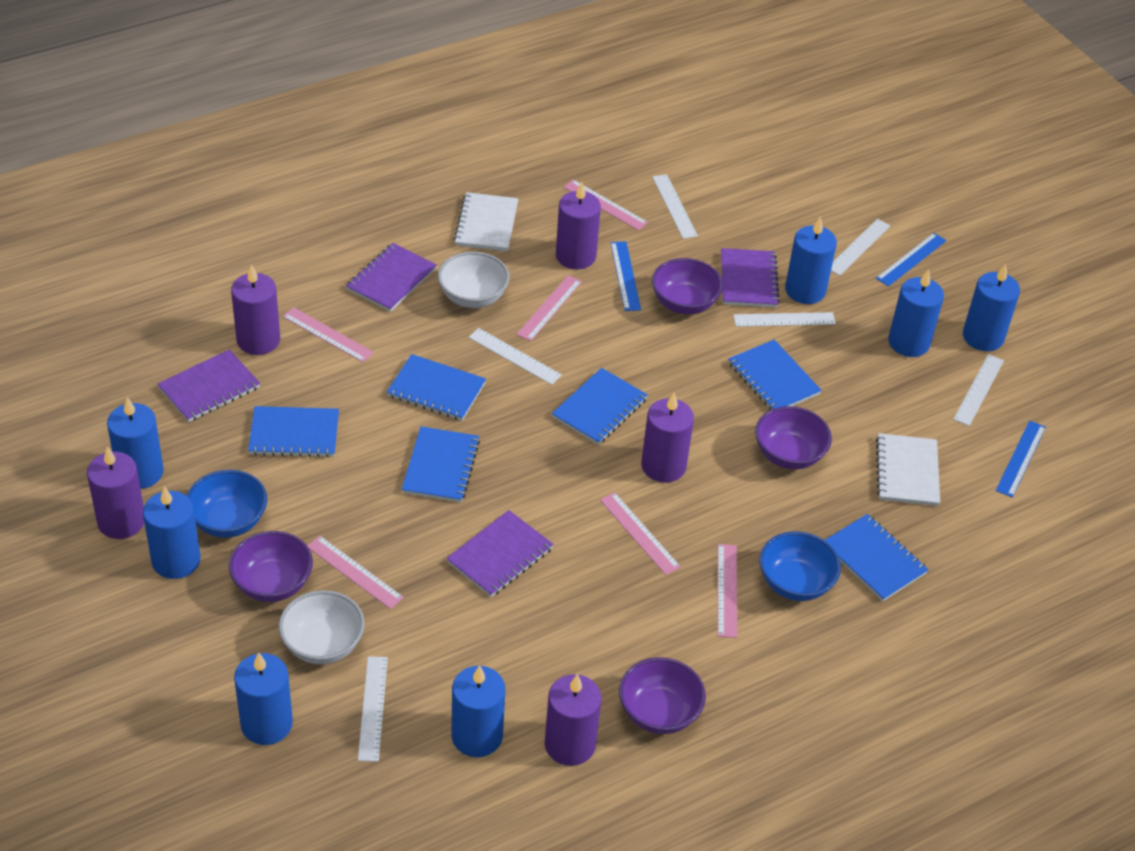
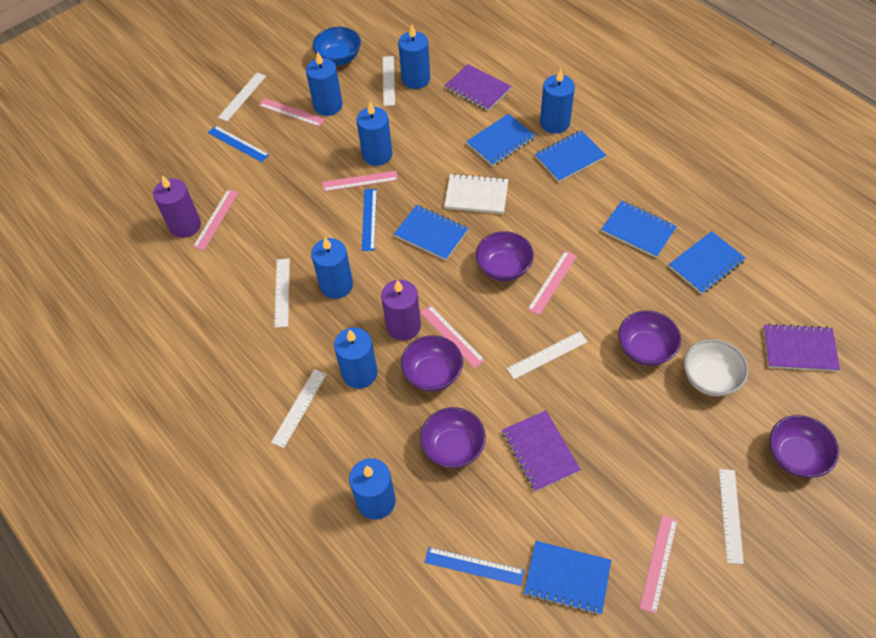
blue bowl: [187,470,267,538] [759,531,841,601] = 2 -> [313,27,361,65] = 1
purple bowl: [229,531,313,602] [619,657,706,734] [652,258,723,315] [755,406,832,469] = 4 -> [401,335,463,392] [420,407,486,468] [476,231,534,281] [618,311,681,366] [770,415,839,478] = 5
purple candle: [87,446,144,539] [231,264,280,355] [545,674,602,766] [556,182,601,270] [641,393,694,483] = 5 -> [153,175,201,238] [381,280,421,341] = 2
purple notebook: [157,349,260,422] [346,243,437,312] [446,510,554,597] [721,248,780,308] = 4 -> [445,64,511,111] [502,410,581,492] [763,324,840,371] = 3
white bowl: [279,590,365,664] [438,252,510,308] = 2 -> [684,339,749,396] = 1
white notebook: [454,192,518,252] [876,433,940,506] = 2 -> [444,174,508,214] = 1

